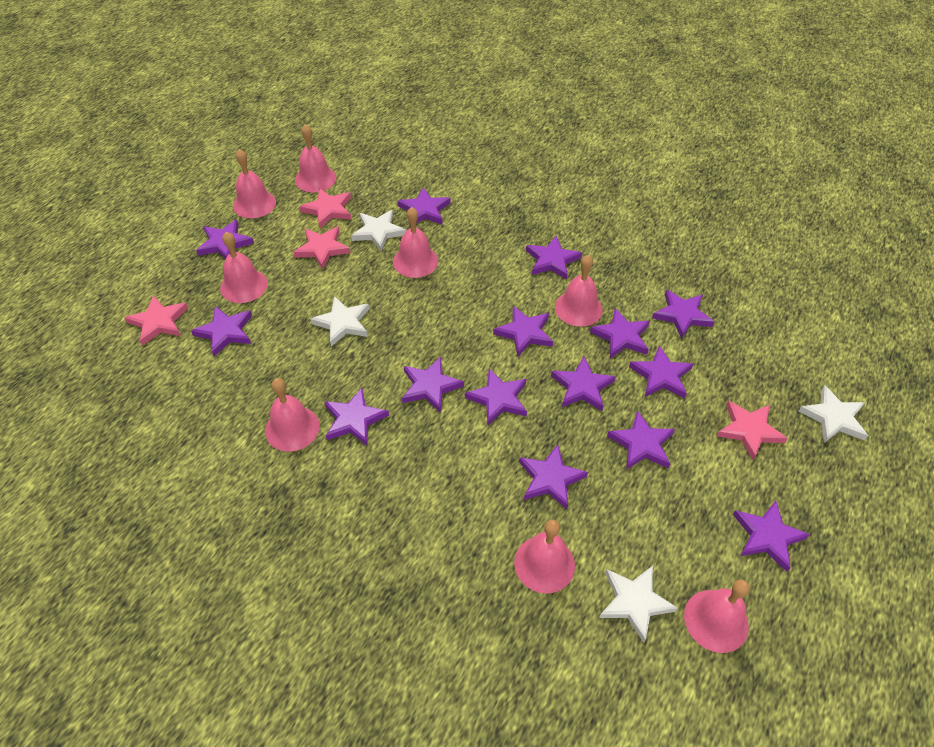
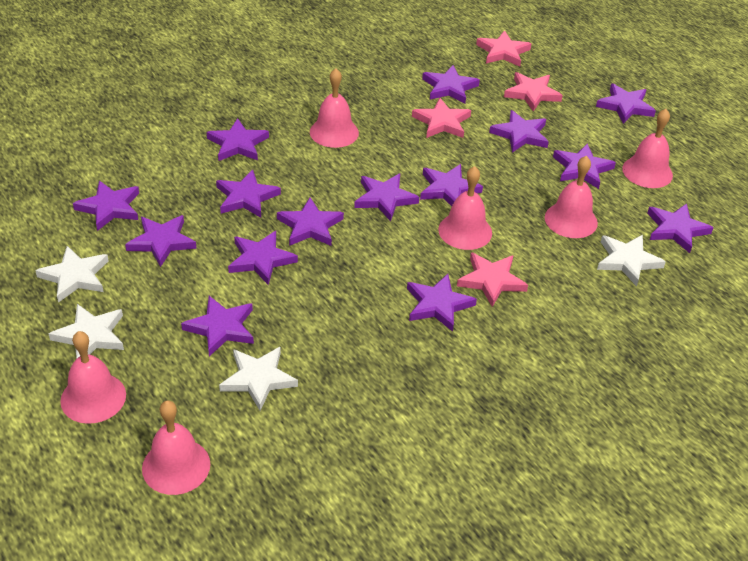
pink bell: [220,232,268,303] [233,149,276,218] [265,378,320,451] [295,124,336,192] [393,207,438,278] [514,520,575,594] [555,255,603,327] [684,579,750,653] = 8 -> [60,331,126,424] [142,400,210,495] [310,68,359,148] [438,166,492,250] [545,156,598,238] [622,109,673,188] = 6

